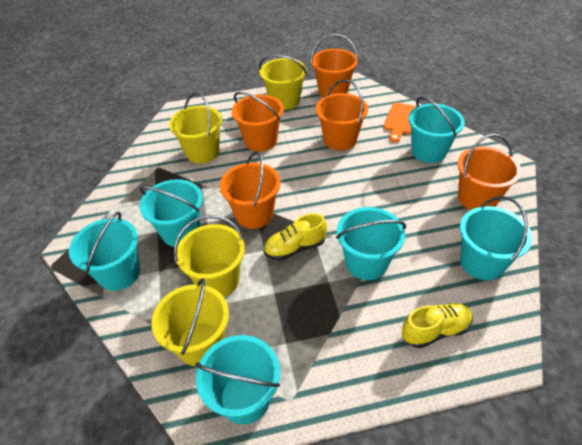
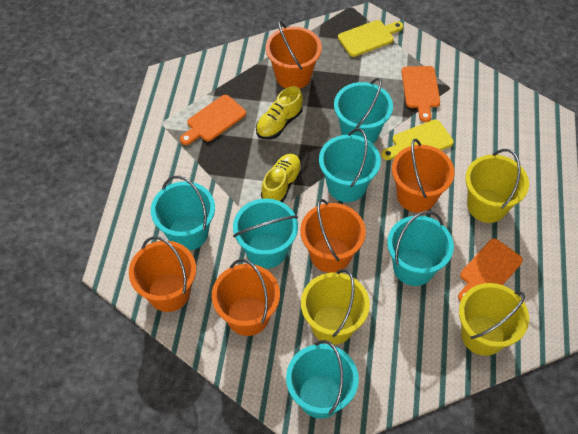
orange cutting board: [384,103,417,142] = 1 -> [180,95,246,145] [401,66,440,122] [458,238,523,302] = 3
yellow bucket: [151,278,229,366] [169,92,222,163] [174,215,245,297] [259,55,307,110] = 4 -> [301,269,370,345] [459,283,529,356] [465,149,529,223] = 3
yellow cutting board: none = 0 -> [338,20,403,57] [381,119,454,160] = 2

